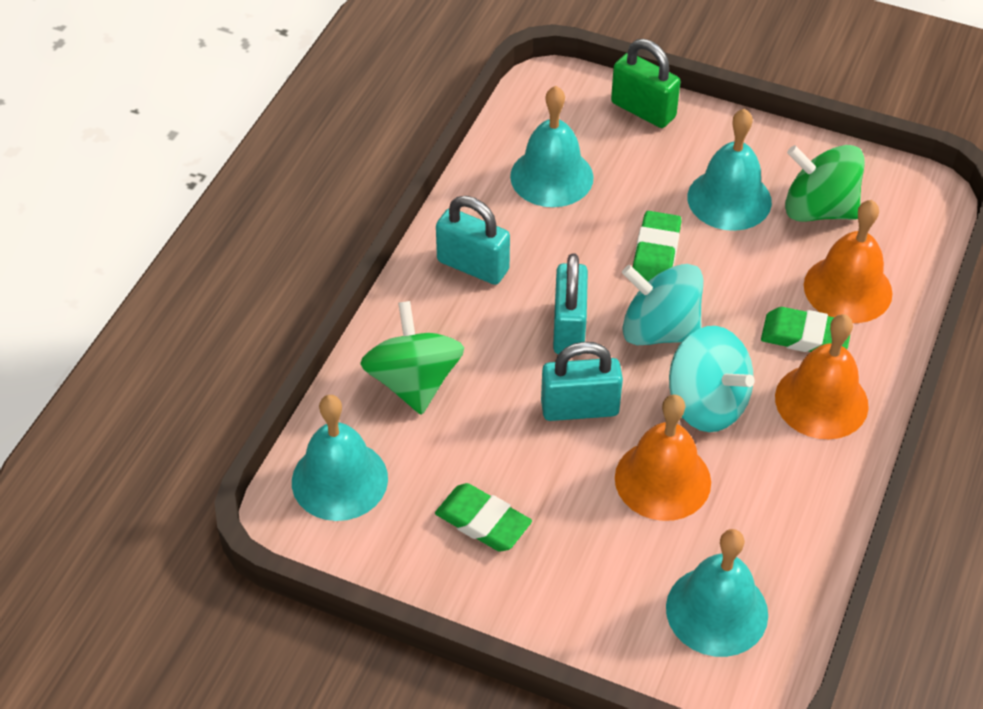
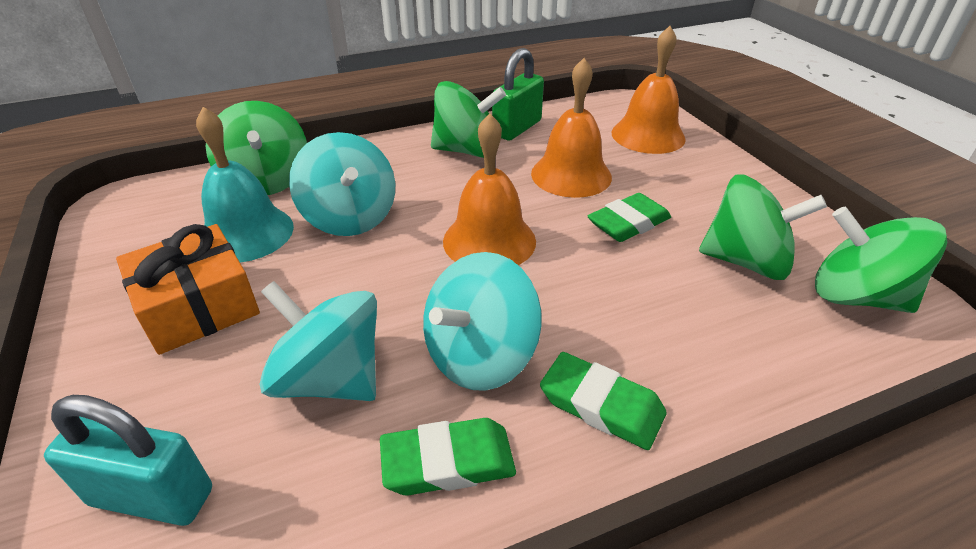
green spinning top: [360,301,464,415] [785,145,865,222] = 2 -> [206,101,307,195] [431,81,506,158] [699,174,827,280] [815,207,947,313] = 4
orange gift: none = 0 -> [116,224,260,355] = 1
turquoise bell: [292,395,388,521] [510,86,594,207] [666,529,768,657] [687,109,772,231] = 4 -> [196,107,294,263] = 1
turquoise padlock: [436,196,510,285] [541,342,623,421] [553,253,588,355] = 3 -> [44,395,212,526] = 1
turquoise spinning top: [622,264,703,345] [669,326,755,432] = 2 -> [260,281,377,401] [289,132,395,236] [423,252,542,391] = 3

